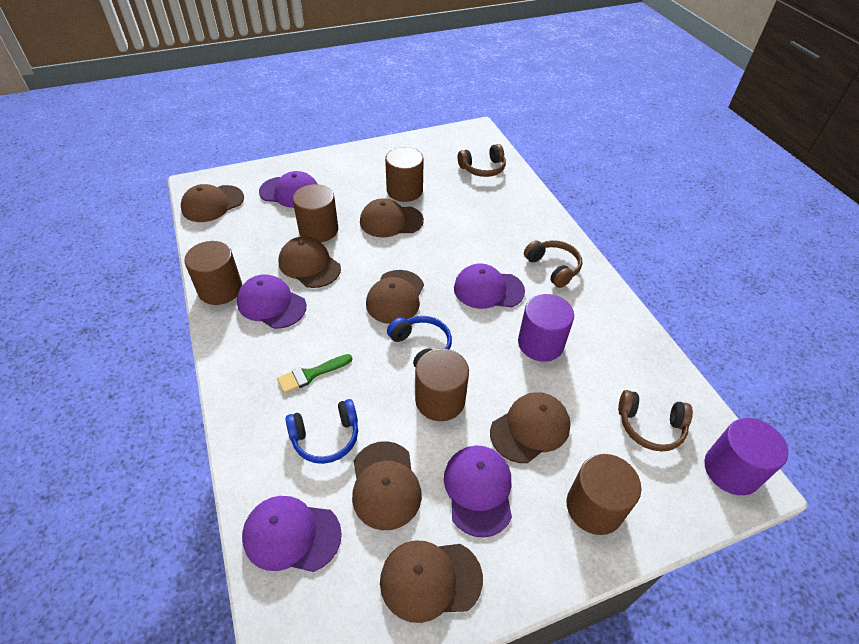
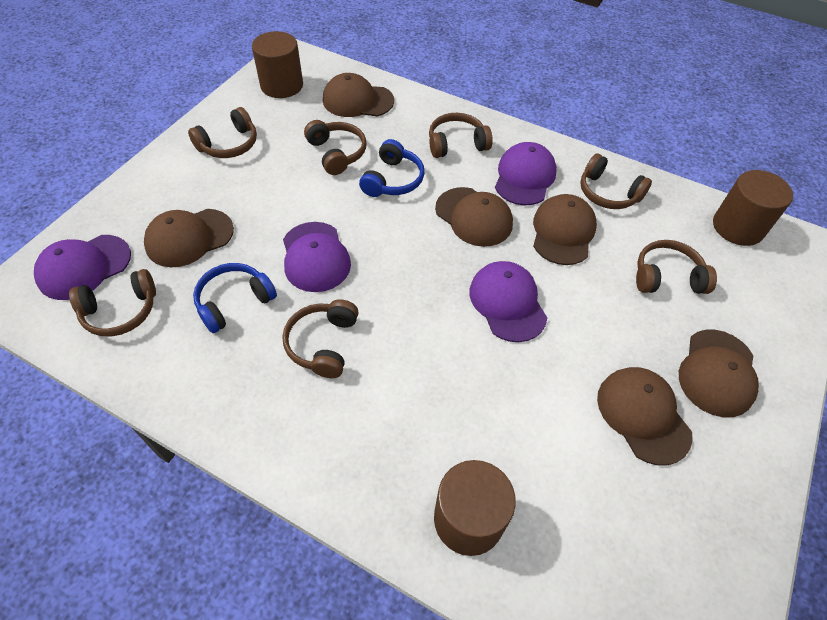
brown cap: [181,184,244,222] [279,236,341,288] [352,441,422,530] [360,198,424,238] [366,270,424,324] [380,540,483,623] [490,392,571,463] = 7 -> [144,209,234,267] [323,73,394,117] [435,187,513,247] [533,194,597,265] [597,367,693,465] [679,330,759,417] = 6
brown cylinder: [184,241,242,305] [293,184,338,242] [385,147,424,202] [415,348,469,421] [567,454,641,535] = 5 -> [252,31,303,98] [434,460,516,556] [713,170,793,246] = 3
brown headphones: [458,144,506,177] [524,240,582,288] [618,390,693,452] = 3 -> [69,269,156,336] [188,107,257,158] [282,299,358,378] [304,120,366,175] [429,113,493,158] [580,154,652,209] [636,240,717,294] = 7
green brush: [277,354,352,394] = 1 -> none = 0
purple cap: [237,274,306,329] [242,496,342,572] [259,171,318,208] [444,445,512,538] [454,264,525,309] = 5 -> [34,235,131,300] [283,222,351,292] [469,261,547,342] [495,142,557,205] = 4
purple cylinder: [518,294,574,362] [704,418,789,495] = 2 -> none = 0

